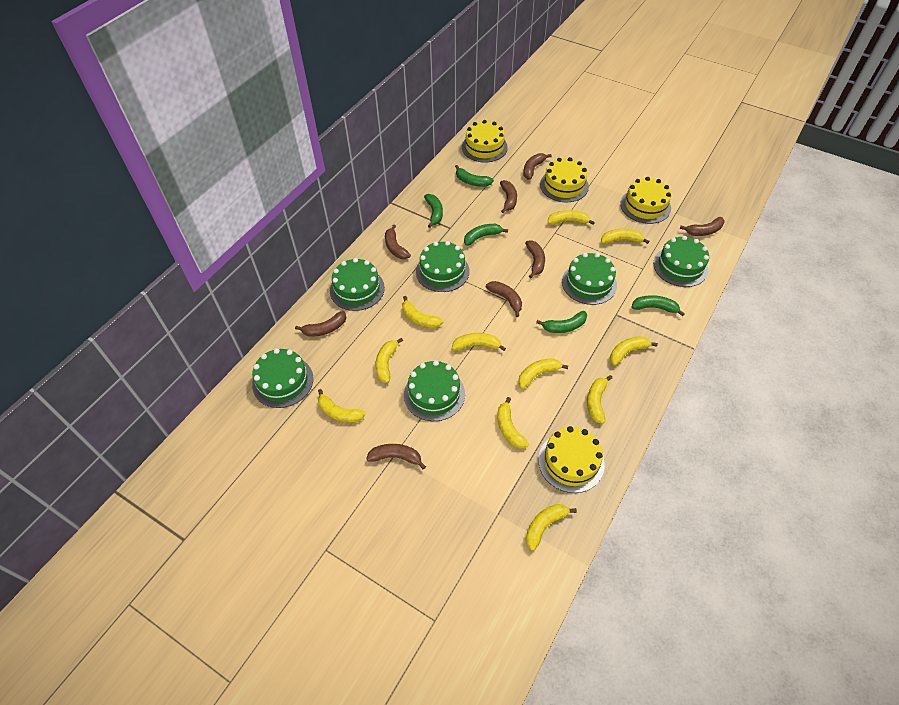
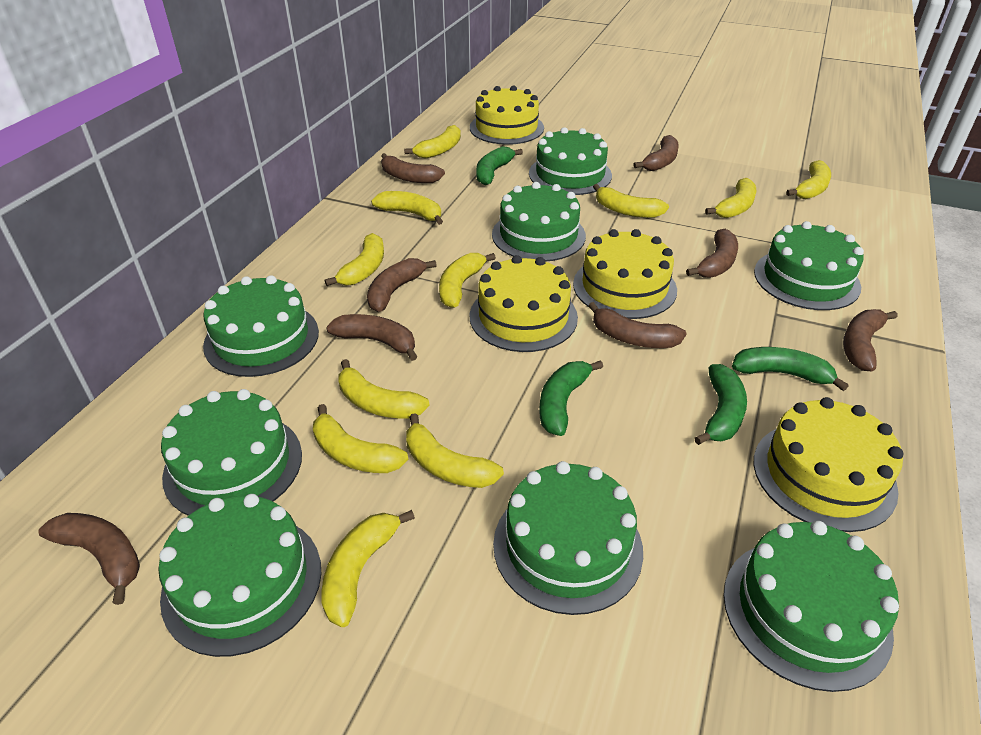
green banana: [424,194,443,228] [455,165,494,187] [464,224,508,246] [536,311,587,333] [632,295,685,316] = 5 -> [476,146,523,185] [539,360,603,436] [694,364,747,445] [732,347,849,391] = 4
green cake: [252,348,313,408] [330,258,385,311] [404,360,465,421] [416,241,469,292] [562,253,617,305] [653,236,709,287] = 6 -> [158,494,321,657] [161,389,302,516] [203,275,319,377] [492,182,586,261] [493,461,643,615] [529,127,612,195] [724,521,899,692] [754,221,864,310] = 8

